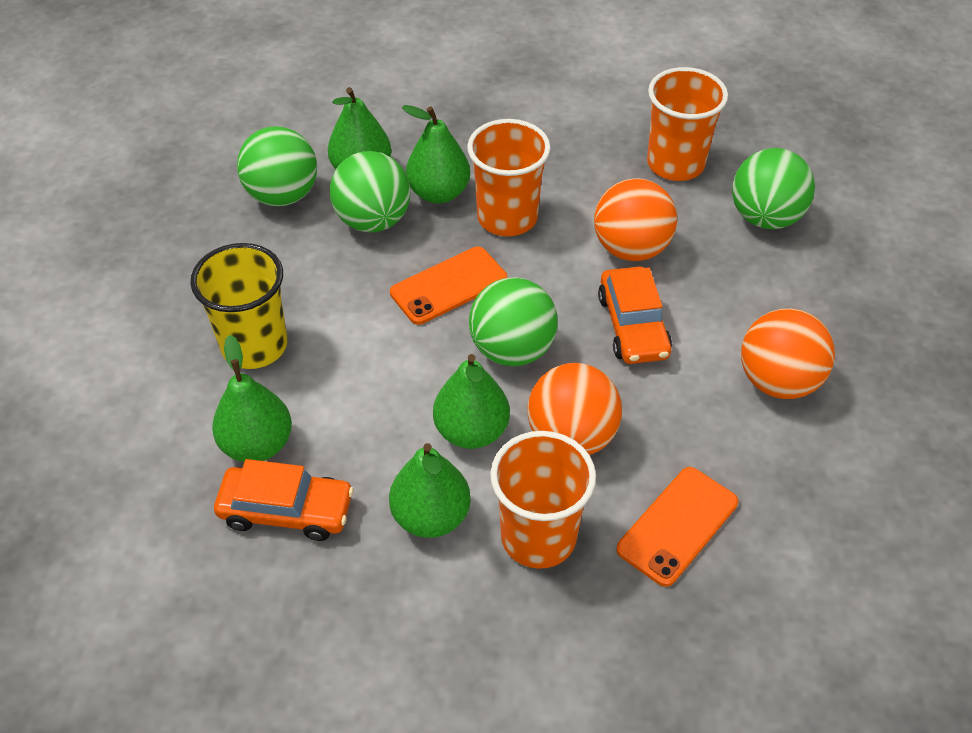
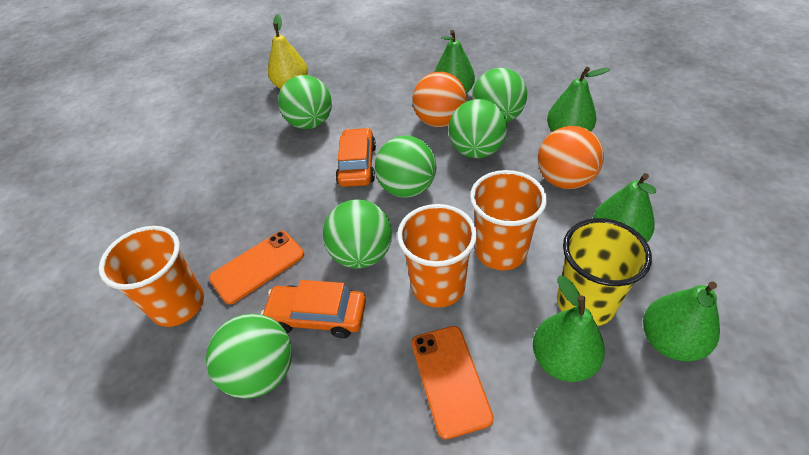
green ball: [237,126,317,207] [330,151,410,233] [469,277,558,366] [732,148,815,229] = 4 -> [206,314,292,399] [278,75,332,129] [323,199,392,269] [375,136,436,197] [448,99,507,158] [472,68,527,122] = 6
orange ball: [527,363,622,455] [594,178,677,261] [741,308,835,399] = 3 -> [412,72,467,127] [538,126,604,189] = 2
yellow pear: none = 0 -> [268,14,308,89] = 1

